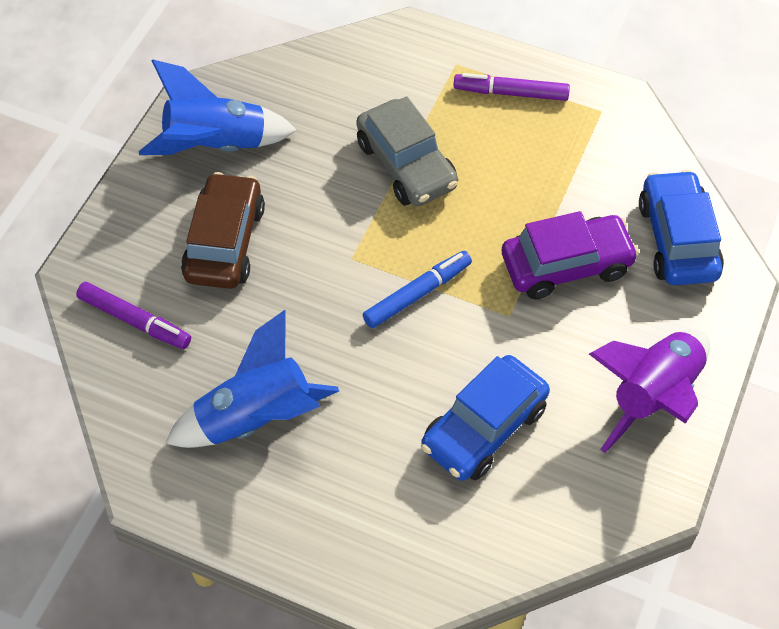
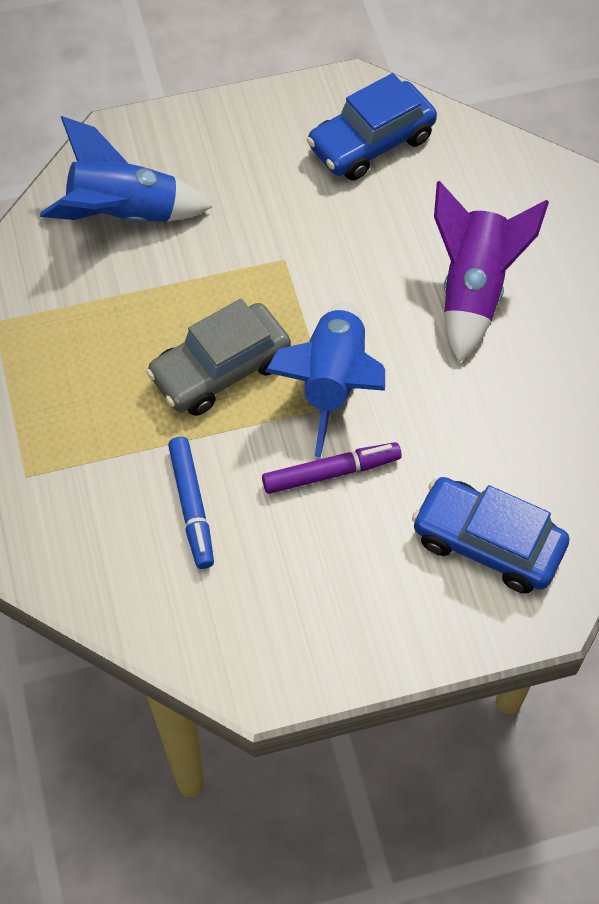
brown car: [181,172,265,289] = 1 -> none = 0
purple car: [502,211,639,299] = 1 -> none = 0
purple marker: [76,282,191,349] [453,73,570,101] = 2 -> [262,442,402,494] = 1

